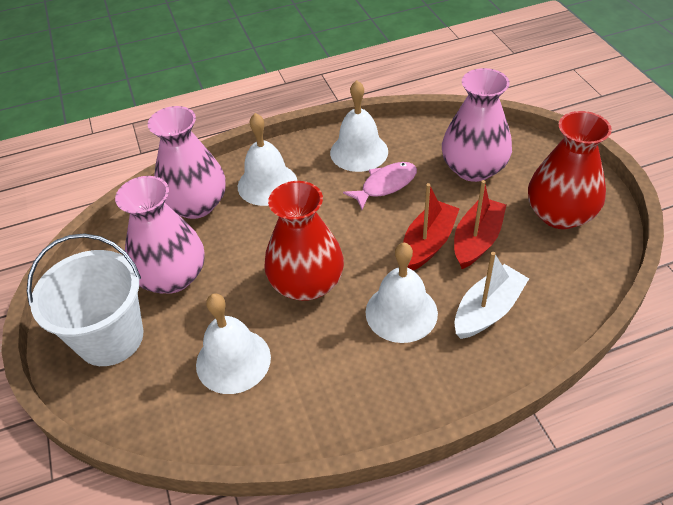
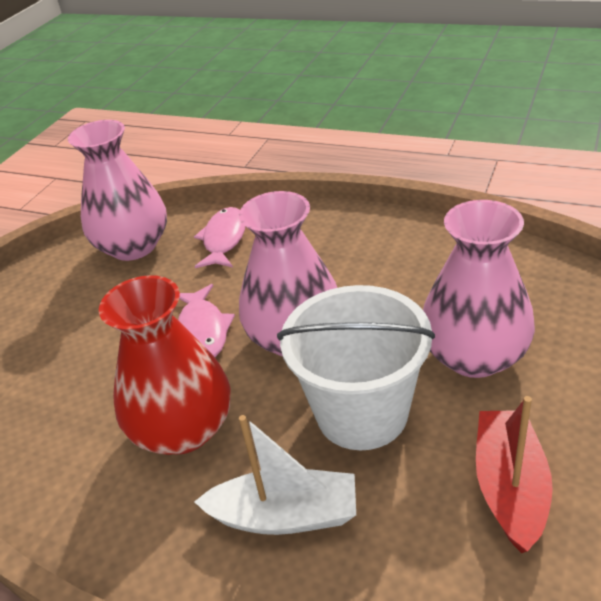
pink fish: [343,162,417,210] = 1 -> [178,284,235,357] [194,207,245,268] = 2
red boat: [403,183,459,270] [454,180,506,269] = 2 -> [476,396,553,553] = 1
red vase: [264,181,344,301] [528,111,612,229] = 2 -> [99,275,231,455] = 1
white bell: [196,293,271,394] [238,113,297,206] [330,80,388,172] [366,242,438,343] = 4 -> none = 0

